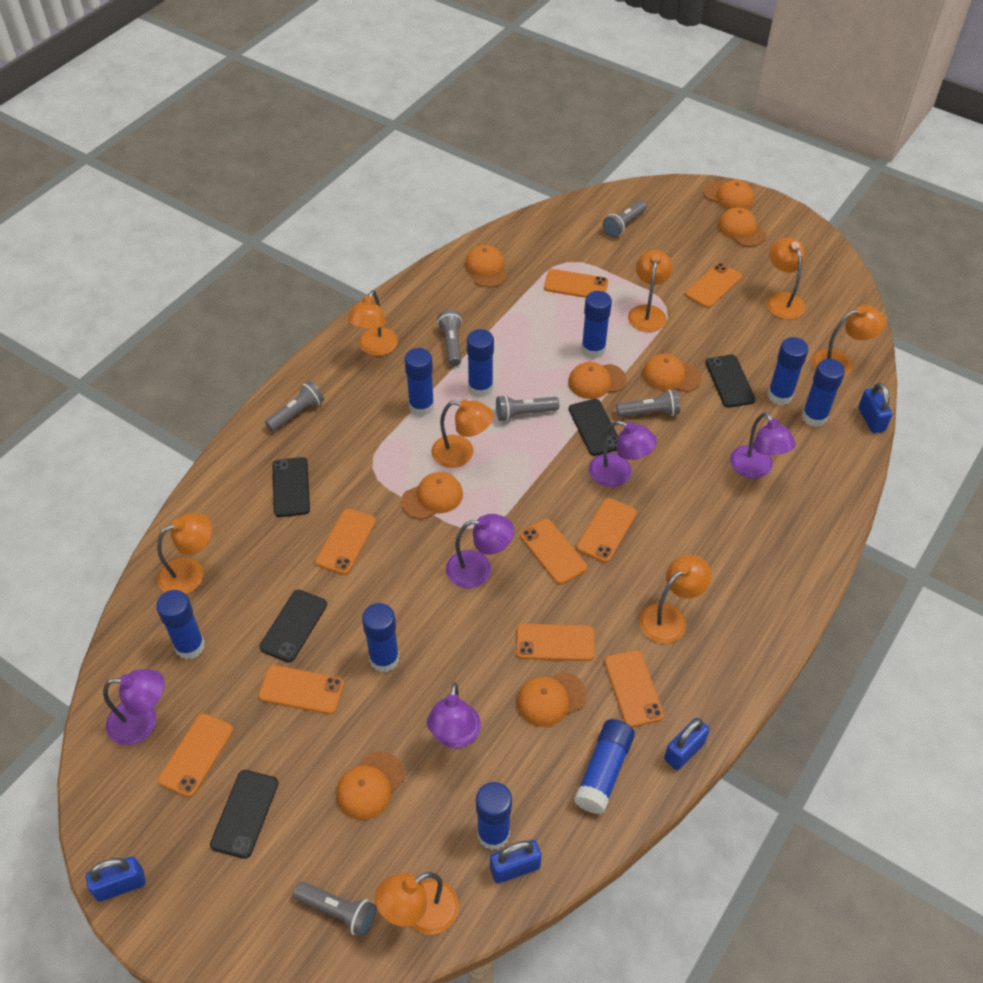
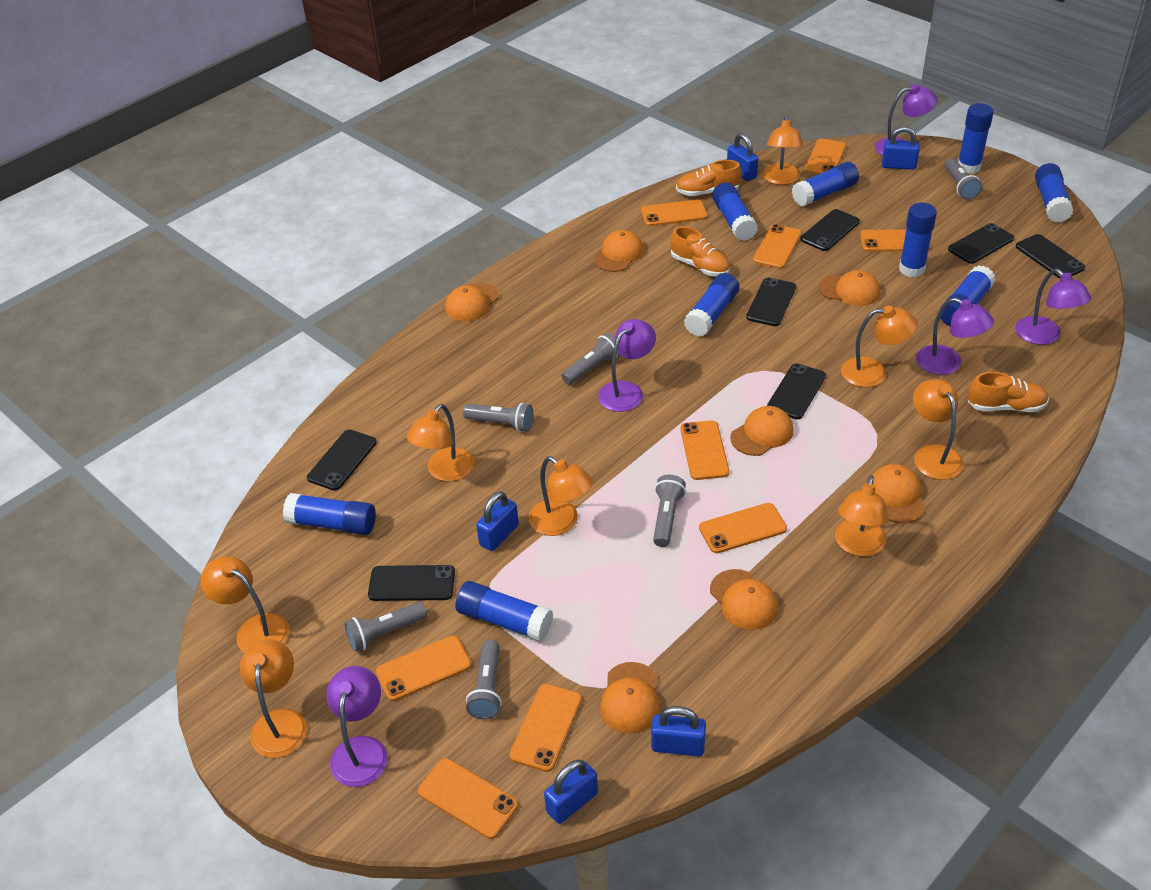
black phone: [210,770,278,859] [259,590,327,663] [272,457,310,517] [569,399,618,456] [705,355,756,408] = 5 -> [307,429,377,491] [368,565,455,601] [746,277,796,326] [767,363,826,419] [800,209,860,251] [948,223,1014,264] [1016,234,1086,278] = 7
blue padlock: [86,856,146,902] [490,840,542,884] [664,718,710,770] [858,382,893,433] = 4 -> [476,491,519,551] [544,759,598,824] [651,706,706,757] [727,133,758,181] [882,127,920,170] = 5
orange cap: [336,751,404,820] [401,472,463,520] [465,245,508,288] [517,672,587,727] [568,362,627,399] [642,354,701,392] [703,180,754,210] [718,207,766,247] = 8 -> [445,283,499,321] [594,230,644,272] [600,662,660,734] [710,569,778,630] [730,406,794,456] [819,270,880,306] [872,464,925,523] = 7
orange shoe: none = 0 -> [671,226,730,277] [676,160,742,196] [968,372,1049,412] = 3

